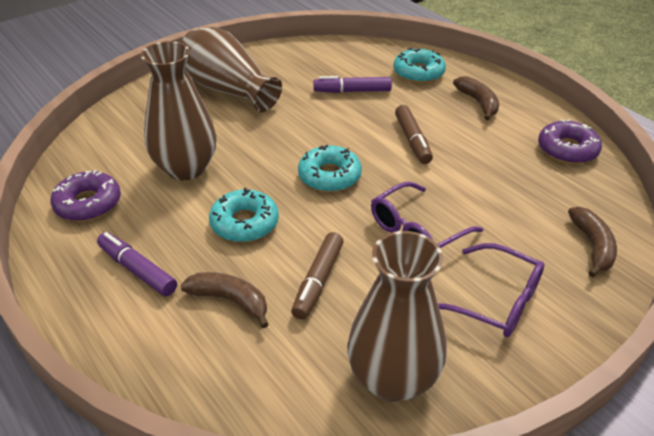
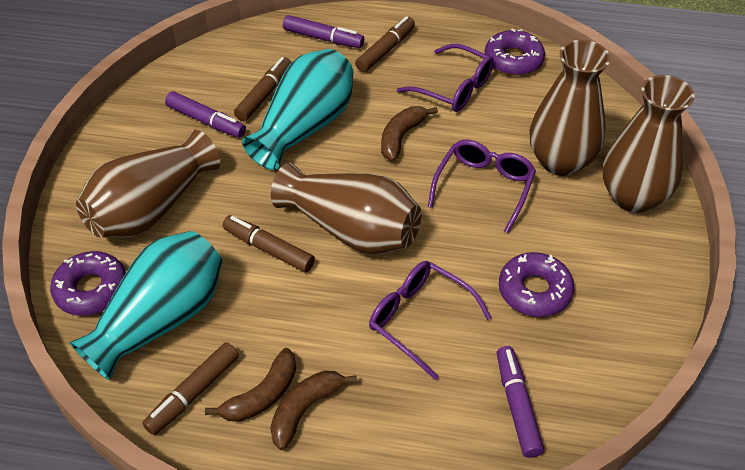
brown marker: [291,232,343,320] [395,105,433,164] = 2 -> [142,342,239,435] [223,215,315,272] [234,57,292,121] [355,16,415,72] = 4
brown vase: [141,41,217,180] [181,27,282,112] [347,231,446,402] = 3 -> [76,130,220,238] [271,163,422,255] [529,40,611,176] [603,75,695,213] = 4
purple donut: [50,170,121,221] [538,119,602,164] = 2 -> [50,251,126,316] [484,29,545,75] [499,252,574,317] = 3
purple glasses: [371,182,483,248] [438,243,545,337] = 2 -> [369,261,492,380] [397,44,494,112] [428,140,536,233] = 3
purple marker: [97,232,177,296] [313,76,392,93] = 2 -> [165,91,246,138] [283,15,364,48] [497,346,544,458] = 3
turquoise donut: [209,188,279,242] [298,145,362,192] [393,48,446,83] = 3 -> none = 0
turquoise vase: none = 0 -> [70,231,223,380] [242,49,353,170] = 2

